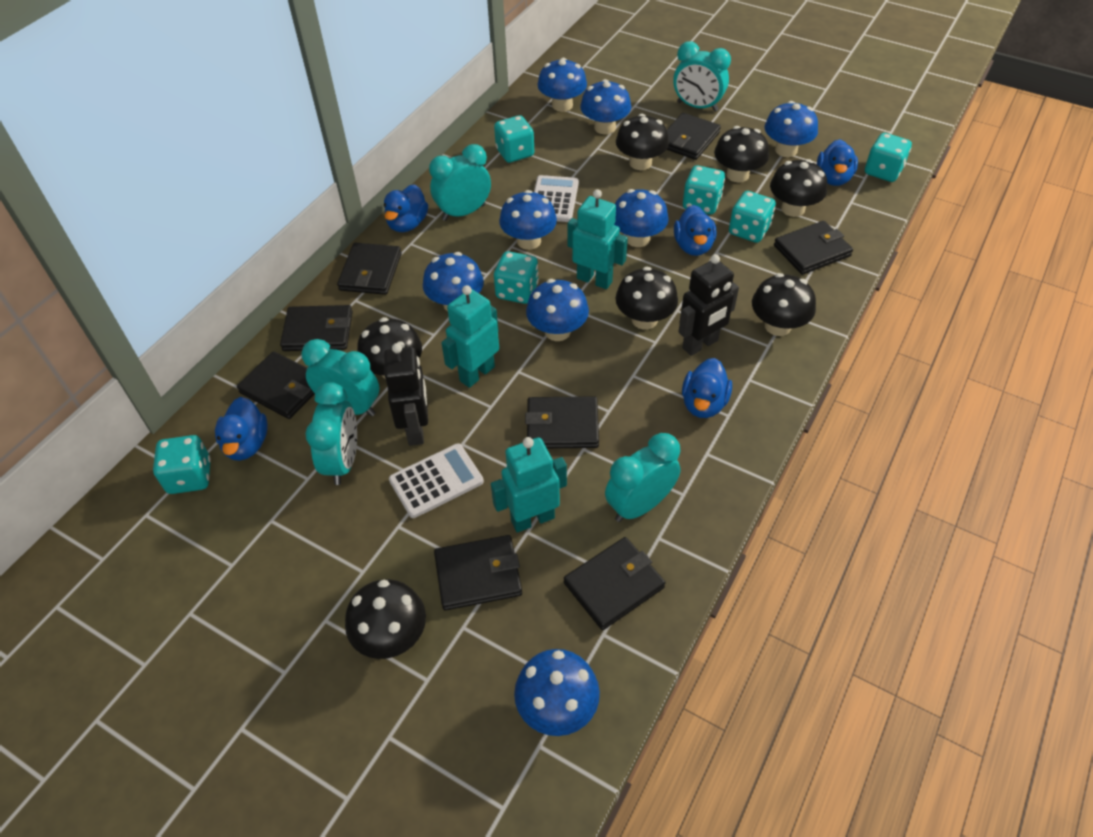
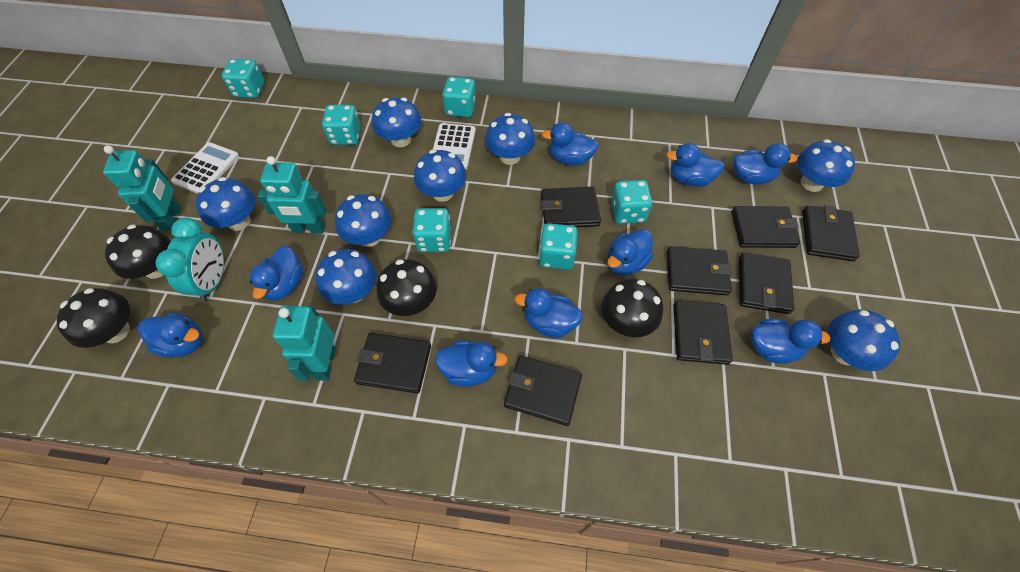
black mushroom: [345,579,426,659] [357,317,422,379] [615,267,678,330] [616,114,669,170] [714,126,769,183] [752,273,816,336] [770,159,827,217] = 7 -> [57,288,130,348] [105,224,170,279] [377,259,437,316] [601,279,663,337] = 4
black robot: [384,343,428,446] [678,254,739,356] = 2 -> none = 0
blue duck: [215,397,268,461] [384,184,428,232] [674,205,716,256] [682,358,732,418] [817,139,858,186] = 5 -> [138,313,203,358] [250,246,303,301] [435,341,508,387] [515,288,583,338] [542,122,599,166] [607,229,653,276] [666,143,724,187] [733,143,797,184] [751,319,830,364] = 9
turquoise clock: [301,339,379,417] [305,382,357,485] [429,144,491,221] [605,433,681,522] [673,41,731,112] = 5 -> [155,218,224,302] = 1

